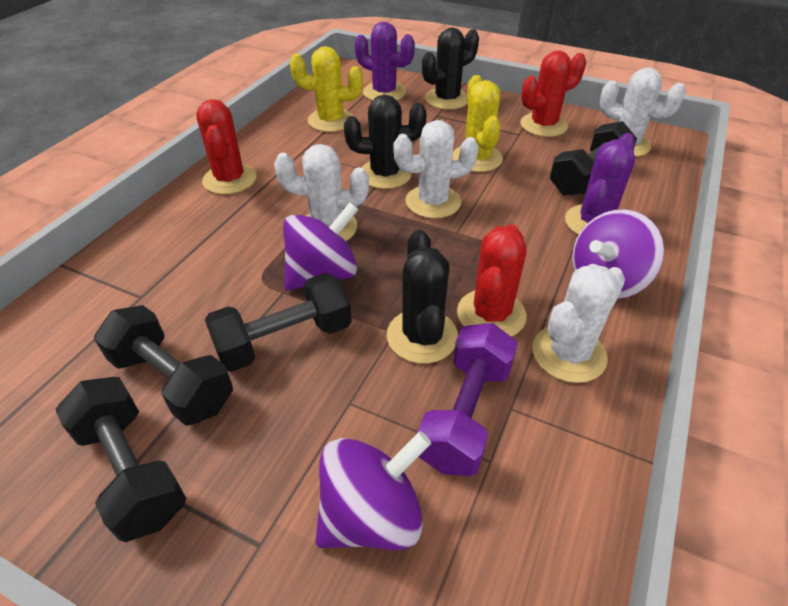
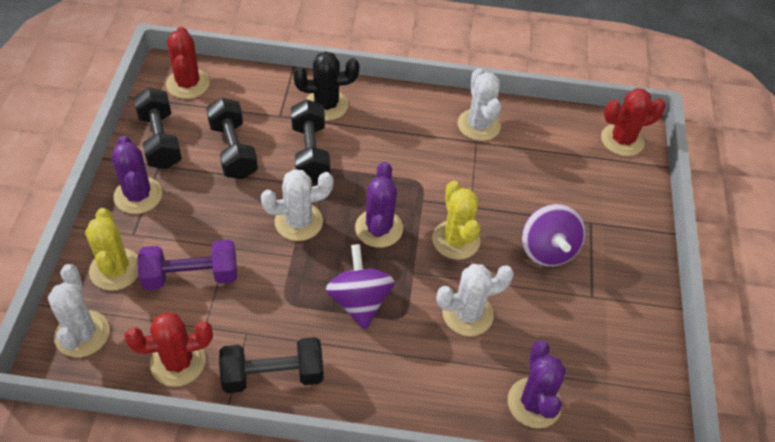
black cactus: [344,95,427,189] [387,229,458,364] [422,28,479,110] = 3 -> [293,51,359,121] = 1
purple cactus: [354,22,415,101] [565,133,635,235] = 2 -> [112,136,162,214] [355,162,403,248] [508,341,566,428] = 3
purple spinning top: [283,202,359,291] [316,431,431,550] [572,209,664,299] = 3 -> [326,244,395,330] [522,204,586,267] = 2

